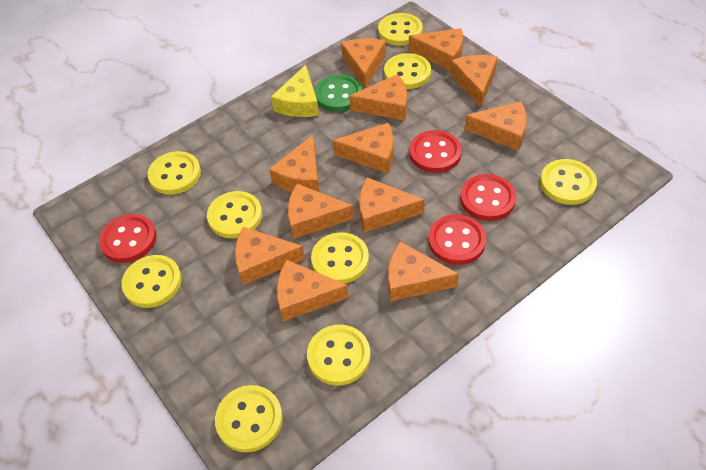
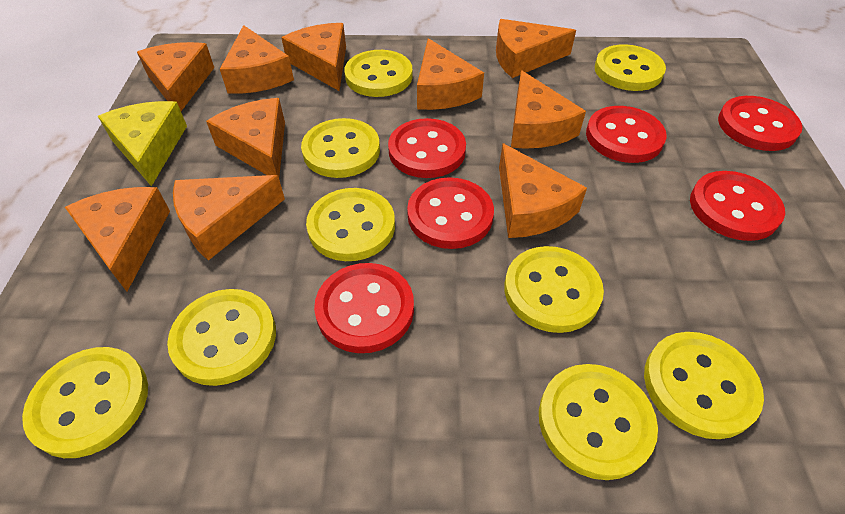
green button: [314,74,362,112] = 1 -> none = 0
orange cheese: [235,227,305,285] [269,135,319,192] [277,260,349,321] [288,184,354,239] [333,123,393,173] [341,38,386,88] [349,74,407,121] [359,178,425,233] [388,241,459,302] [409,28,463,71] [450,55,498,107] [464,101,527,151] = 12 -> [65,187,170,292] [137,42,214,111] [173,175,285,261] [206,98,285,177] [220,25,294,94] [281,23,346,91] [417,38,484,110] [496,19,576,78] [499,143,587,238] [511,70,586,149] = 10
red button: [99,214,157,263] [409,130,462,173] [428,214,486,265] [460,174,516,221] = 4 -> [314,263,414,353] [388,118,466,178] [407,177,494,249] [586,106,667,163] [690,171,785,241] [718,96,802,151] = 6

